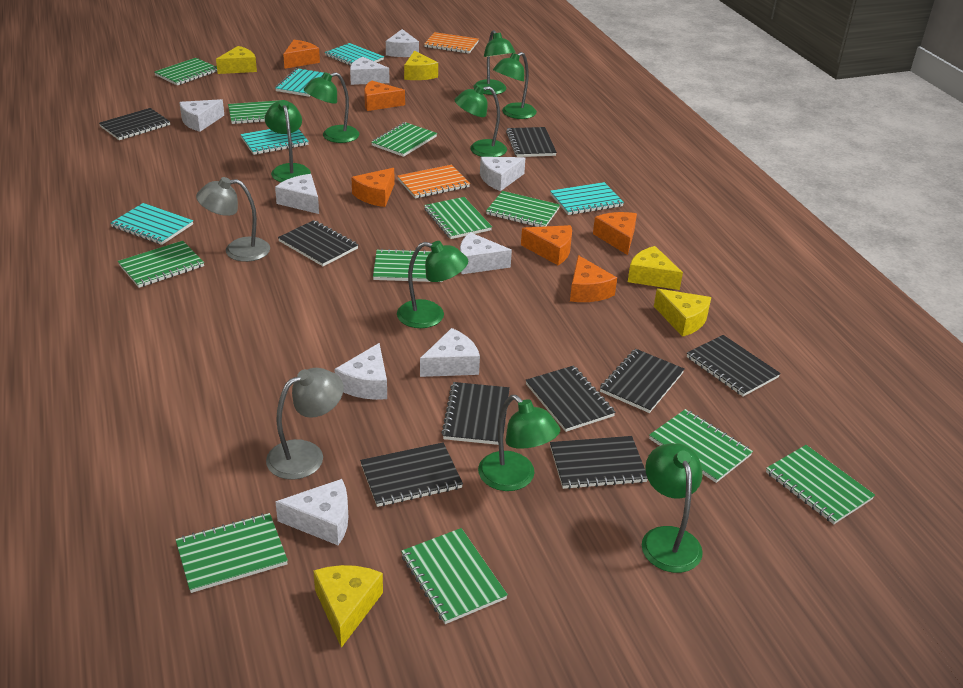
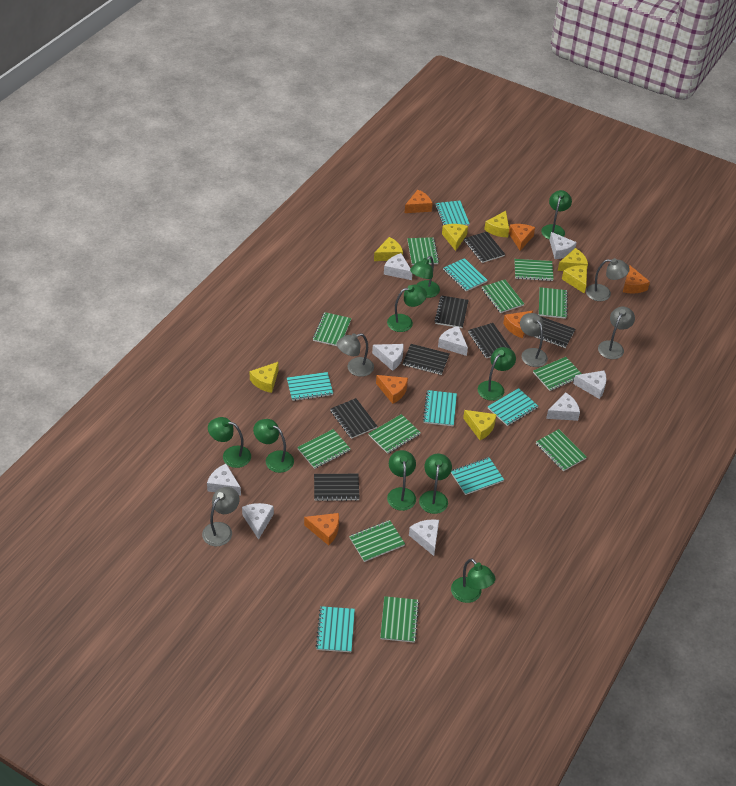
black notebook: [99,108,170,140] [278,220,358,266] [360,442,463,507] [441,382,510,445] [506,127,557,157] [526,366,616,432] [550,436,648,489] [600,349,684,413] [687,335,781,396] = 9 -> [314,474,360,501] [330,398,377,439] [403,344,450,375] [434,295,469,328] [464,232,505,263] [468,323,512,358] [533,317,575,348] = 7
green lamp: [265,100,311,182] [303,72,359,143] [397,241,468,328] [455,85,507,157] [474,30,515,95] [478,395,560,491] [493,52,537,119] [642,443,703,573] = 8 -> [208,417,251,468] [253,419,294,473] [387,285,427,332] [387,450,416,511] [410,256,440,298] [419,454,452,514] [451,558,496,603] [478,347,516,401] [541,190,572,240] = 9
grey lamp: [196,177,270,262] [266,368,344,480] = 2 -> [202,487,239,546] [337,333,374,377] [520,313,548,367] [586,258,630,301] [598,306,635,359] = 5
orange notebook: [398,165,470,198] [424,32,479,53] = 2 -> none = 0
turquoise notebook: [111,203,193,245] [240,129,309,155] [275,68,324,97] [325,43,384,65] [550,182,624,215] = 5 -> [287,372,333,401] [316,606,355,652] [423,390,457,426] [435,200,470,226] [443,258,487,291] [451,457,504,495] [488,388,538,426] = 7
yellow cheese: [216,46,257,74] [313,565,383,648] [404,51,438,80] [628,246,683,290] [654,289,711,337] = 5 -> [249,362,279,393] [374,237,403,261] [442,224,468,251] [463,410,497,440] [484,211,509,237] [558,248,588,271] [562,265,587,294] = 7

